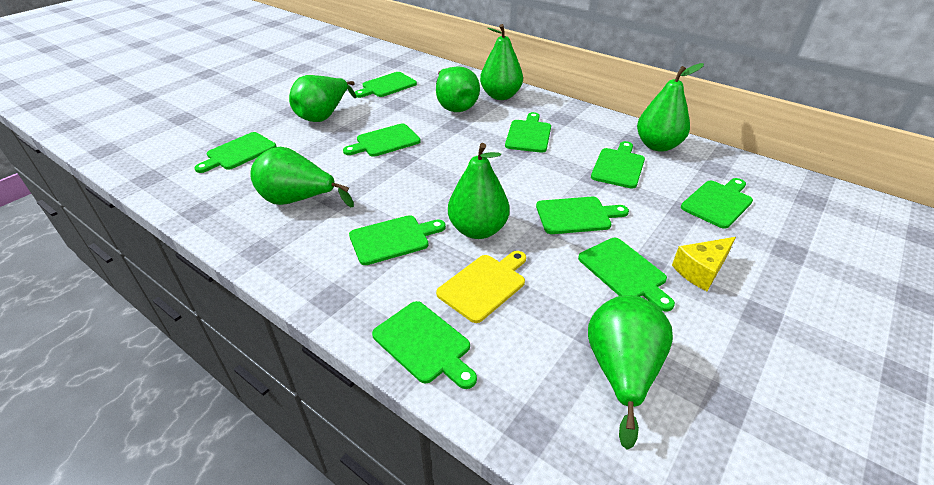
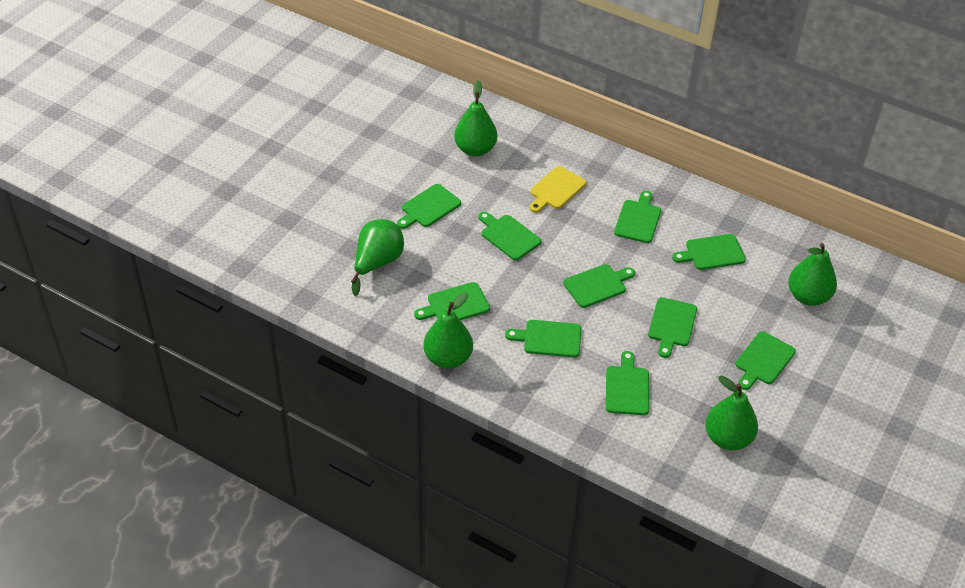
green pear: [250,147,354,208] [289,75,356,122] [436,66,480,112] [448,143,510,239] [480,24,523,100] [588,295,673,449] [637,63,704,152] = 7 -> [351,219,404,296] [423,292,473,369] [454,80,497,156] [705,376,758,450] [788,243,837,306] = 5
yellow cheese: [672,237,736,291] = 1 -> none = 0

